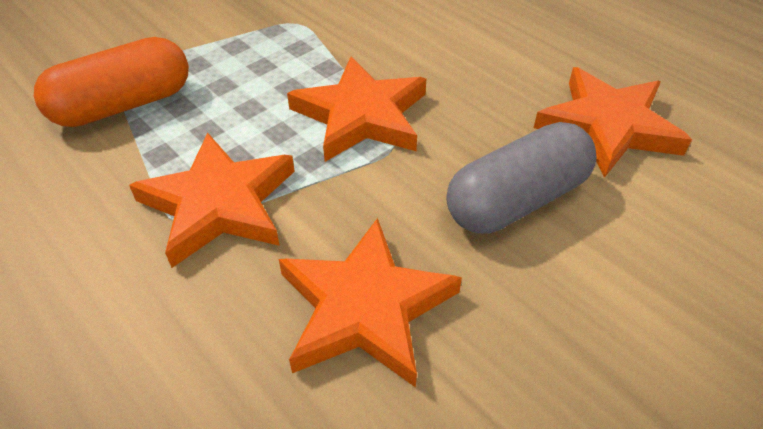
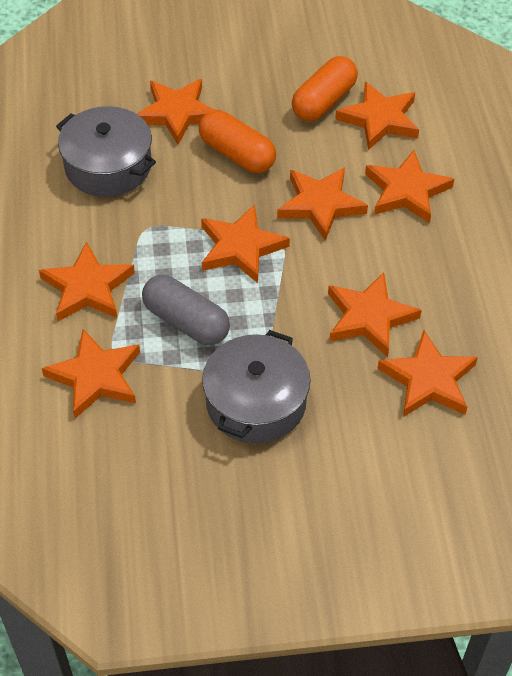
grey pot: none = 0 -> [56,106,156,197] [202,330,310,444] = 2
orange capsule: [34,37,189,127] = 1 -> [199,110,276,173] [292,56,358,121] = 2
orange star: [129,133,295,268] [279,218,462,388] [287,57,426,162] [534,67,692,178] = 4 -> [39,241,135,321] [42,329,140,418] [137,79,215,145] [201,204,290,283] [277,167,368,241] [328,272,422,357] [335,82,419,150] [365,150,454,223] [377,331,478,417] = 9

